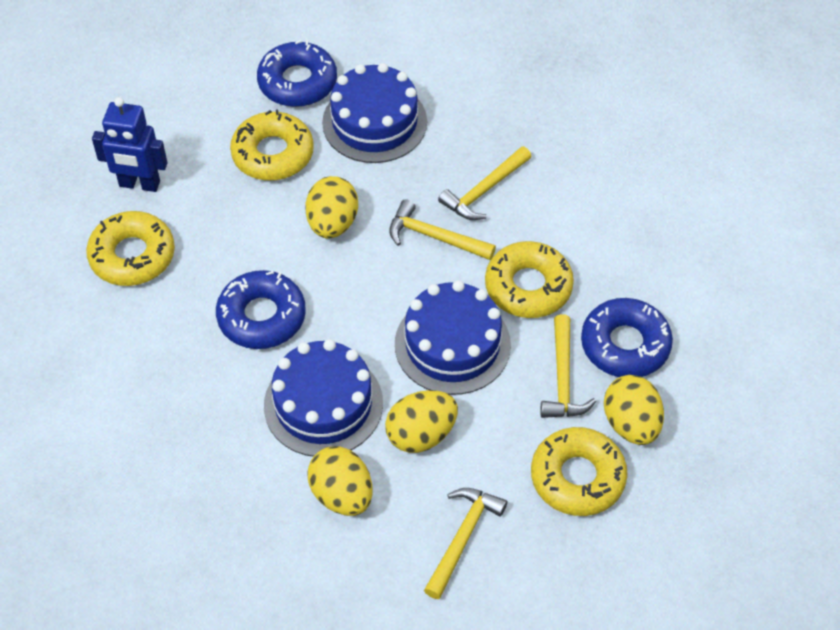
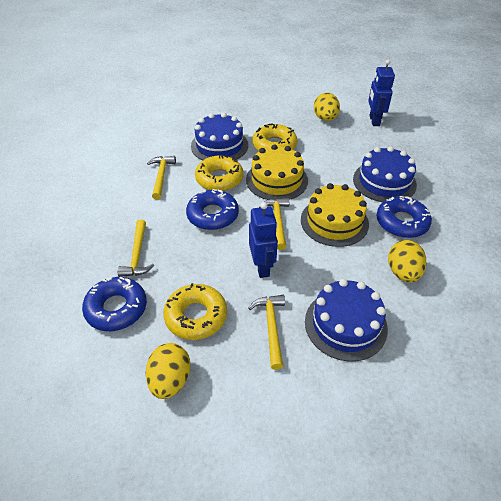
blue robot: [92,97,168,192] = 1 -> [249,202,278,278] [368,59,395,126] = 2
yellow cake: none = 0 -> [246,144,308,200] [301,183,369,247] = 2
yellow donut: [86,211,175,286] [230,109,314,180] [485,241,574,318] [531,427,627,516] = 4 -> [163,283,227,340] [195,155,243,191] [253,123,297,151] = 3
yellow egg: [306,176,358,239] [307,446,373,516] [385,390,458,453] [604,375,664,445] = 4 -> [146,343,190,399] [314,93,340,121] [388,240,426,282] = 3

